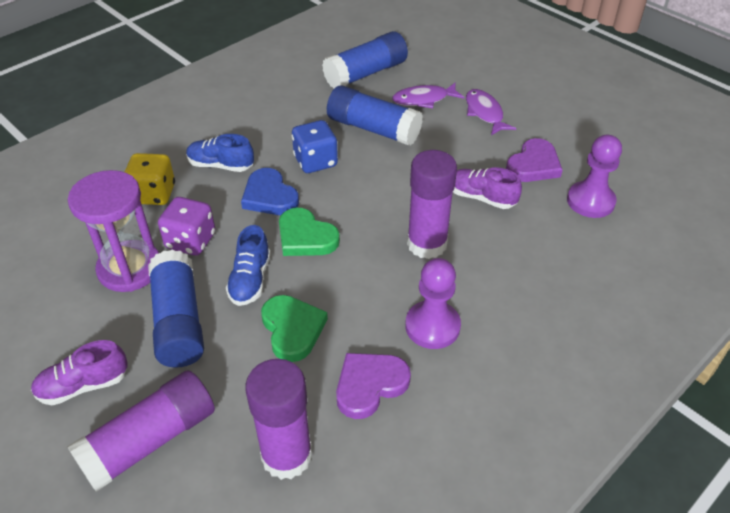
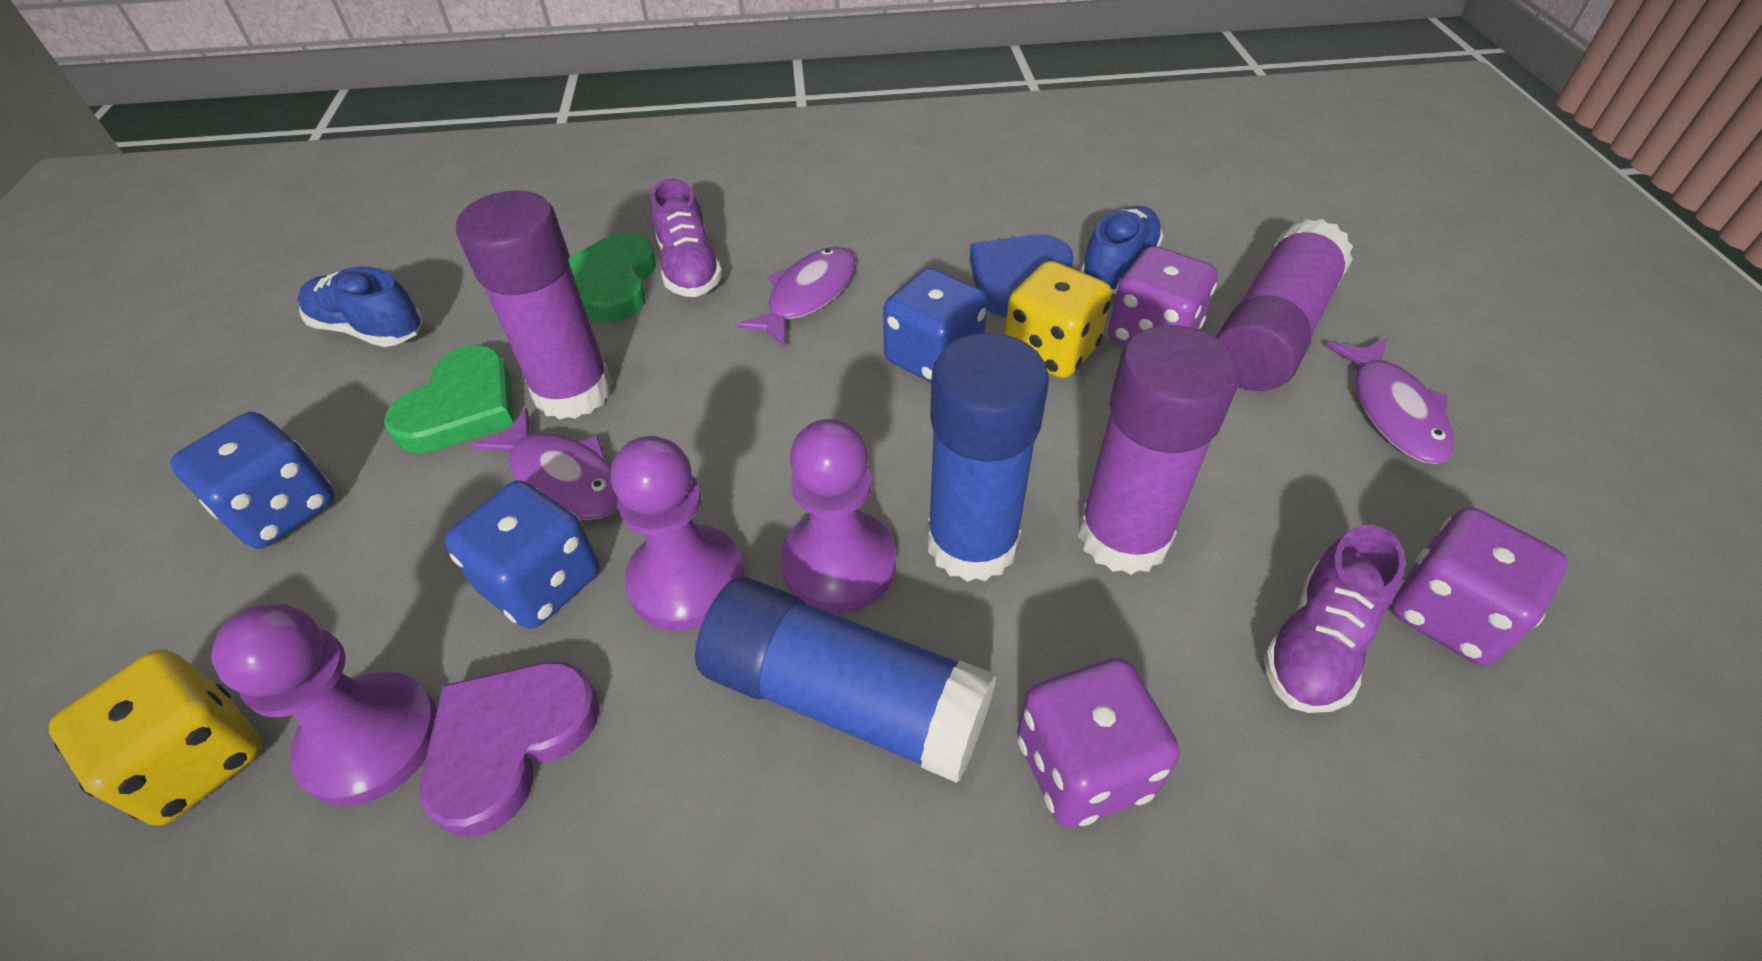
blue dice: [292,120,338,173] = 1 -> [170,412,335,549] [444,480,599,629] [883,268,988,383] = 3
blue glue stick: [148,250,204,368] [322,31,408,88] [327,85,423,146] = 3 -> [695,577,997,783] [927,333,1049,582] = 2
purple dice: [158,197,215,256] = 1 -> [1017,658,1180,827] [1108,246,1218,345] [1391,507,1568,665] = 3
purple fish: [392,82,464,108] [466,89,516,135] = 2 -> [471,408,618,520] [736,247,856,346] [1326,338,1454,464] = 3
purple heart: [336,353,411,419] [506,138,563,182] = 2 -> [420,662,600,837] = 1
purple hourglass: [68,170,159,292] = 1 -> none = 0
purple pawn: [405,258,461,349] [567,135,622,218] = 2 -> [211,603,437,806] [611,436,744,631] [780,419,896,613] = 3
yellow dice: [125,153,175,205] = 1 -> [49,649,262,826] [1005,261,1112,378] = 2

